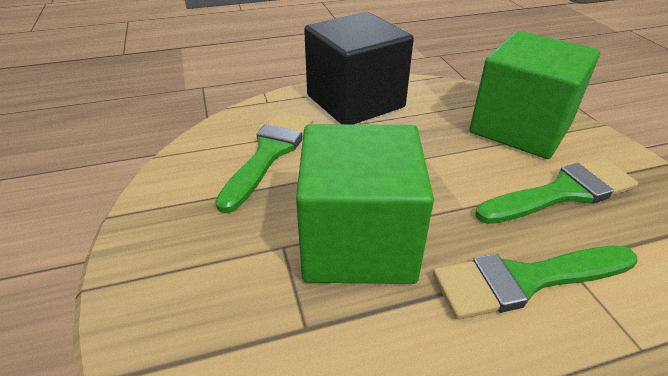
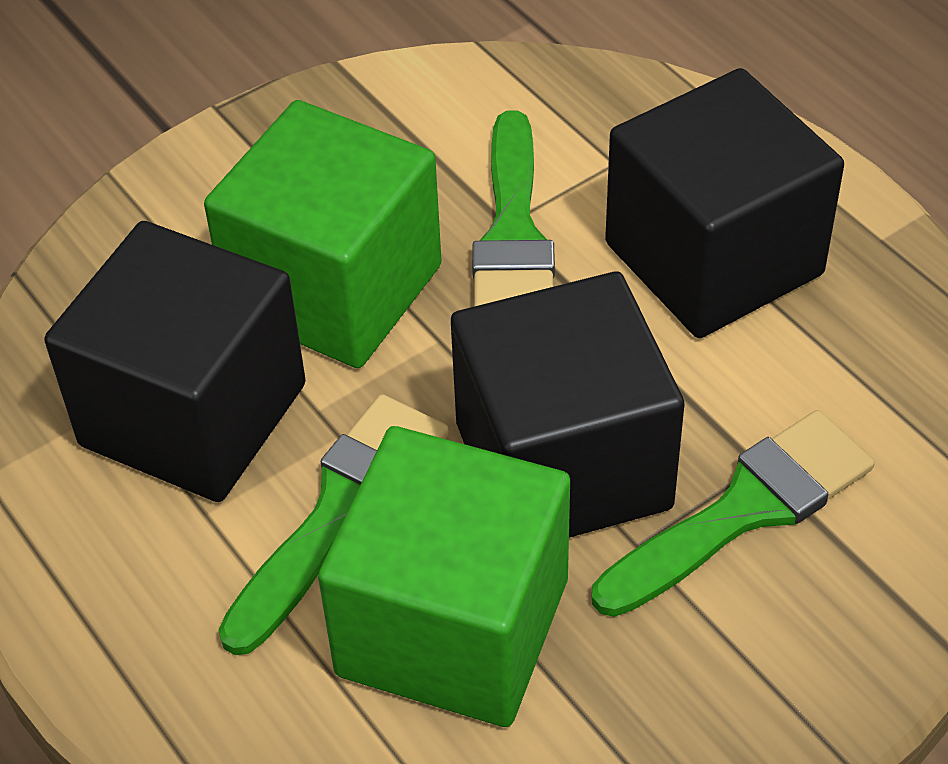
black cube: [304,12,414,124] = 1 -> [44,221,306,502] [451,271,685,538] [605,68,844,338] = 3

